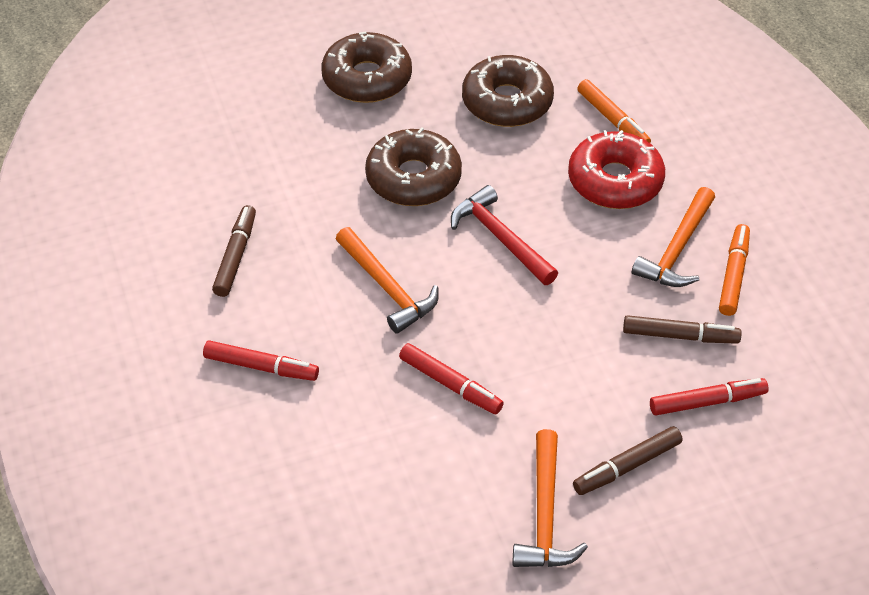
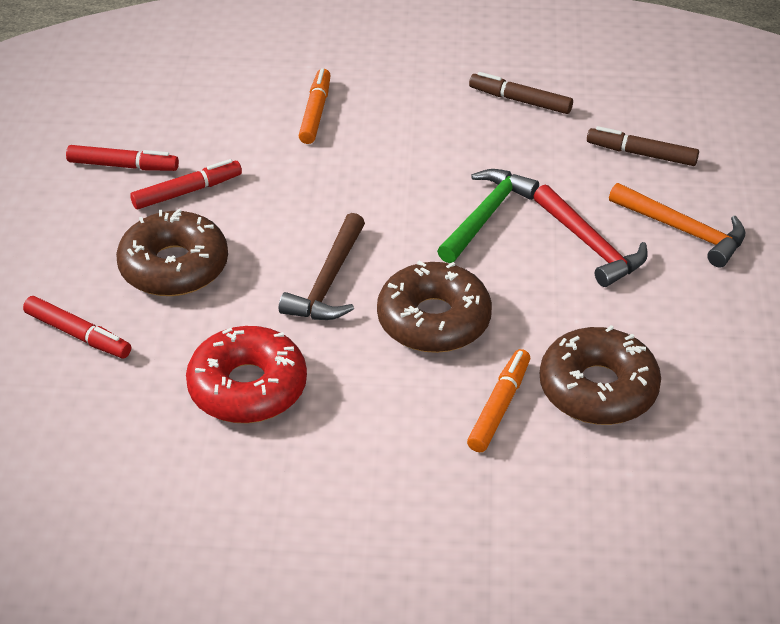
brown hammer: none = 0 -> [279,213,365,320] = 1
brown marker: [212,205,256,297] [573,426,683,495] [623,315,742,344] = 3 -> [469,72,573,114] [587,126,699,166] = 2
green hammer: none = 0 -> [437,169,539,263] = 1
orange hammer: [336,227,439,334] [512,429,588,567] [632,187,715,287] = 3 -> [609,183,745,268] = 1

